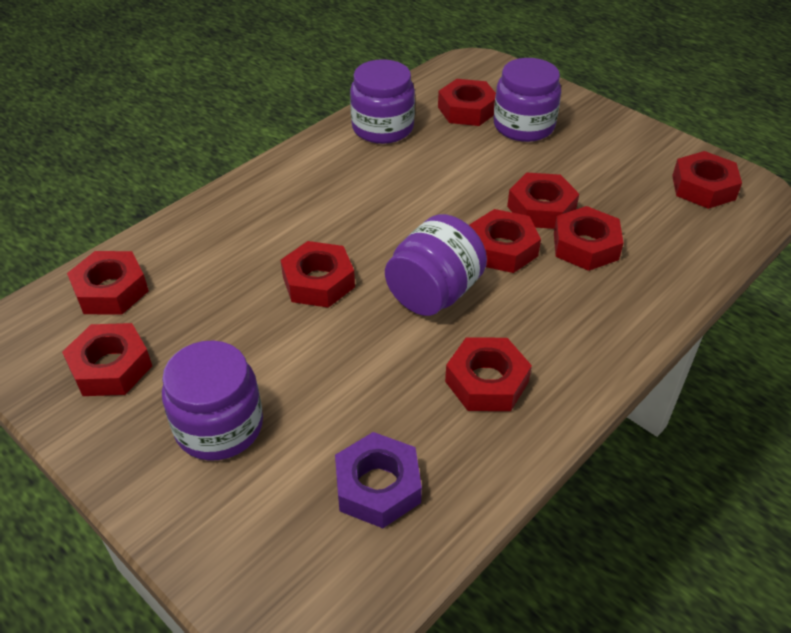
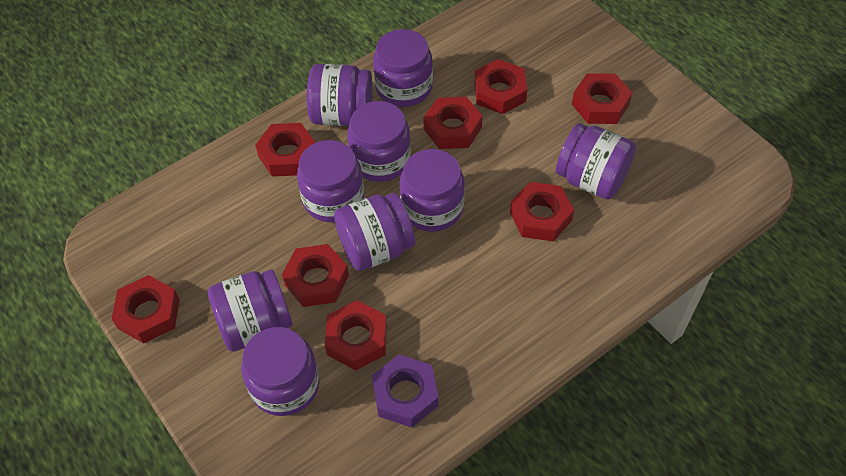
purple jar: [162,340,263,460] [350,59,415,144] [385,214,487,316] [494,58,561,142] = 4 -> [208,269,293,352] [241,327,320,416] [297,140,364,222] [307,64,373,126] [334,193,415,271] [347,101,411,182] [373,29,433,107] [399,149,465,232] [556,123,636,200] = 9
red nut: [62,323,152,396] [67,251,149,315] [281,241,355,308] [438,79,496,126] [445,337,532,411] [469,209,541,273] [507,173,579,229] [554,206,624,271] [672,151,742,209] = 9 -> [112,275,180,344] [255,123,315,177] [282,244,349,307] [325,300,387,371] [423,97,483,149] [474,59,527,114] [510,182,574,241] [572,73,632,124] = 8

